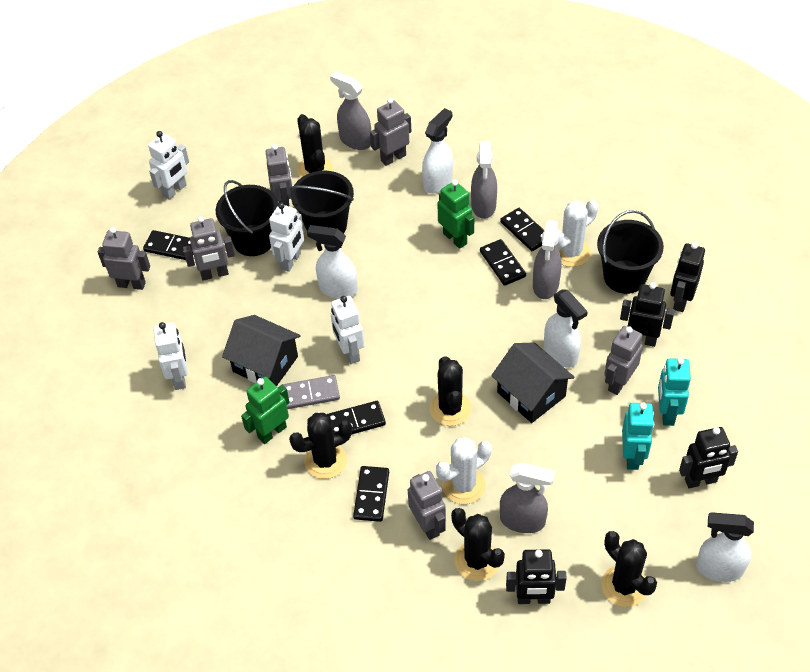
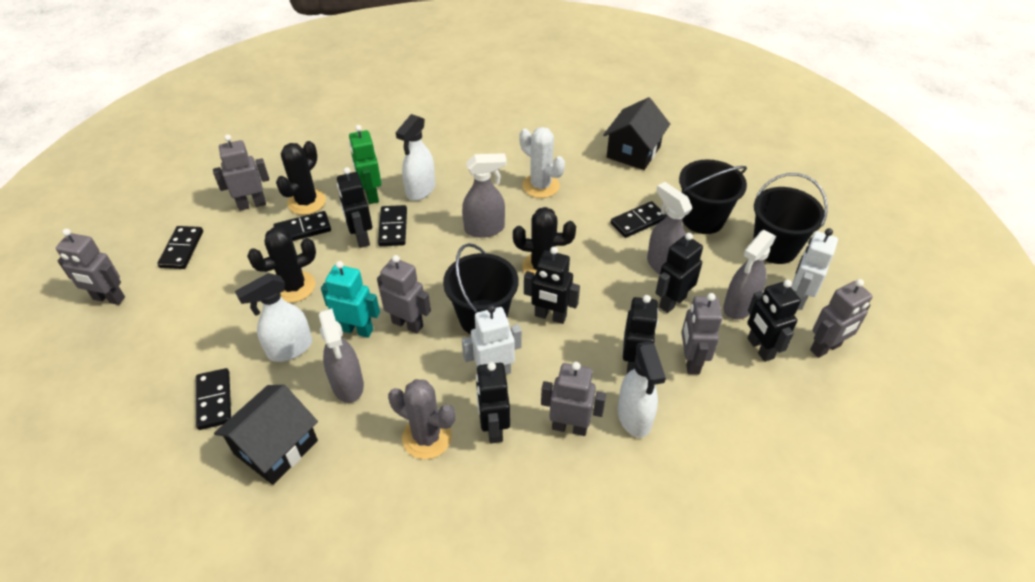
black cactus: [289,413,352,479] [297,114,333,178] [430,356,472,426] [451,508,505,581] [601,531,657,607] = 5 -> [247,227,316,303] [276,141,326,215] [513,207,576,276] = 3
black robot: [506,549,567,604] [620,282,675,347] [670,242,705,312] [679,427,738,488] = 4 -> [337,167,372,248] [476,362,510,443] [524,247,580,324] [623,295,659,374] [655,233,703,313] [747,280,801,362] = 6
green robot: [241,377,290,444] [437,180,474,249] = 2 -> [349,125,382,204] = 1
grey cactus: none = 0 -> [388,379,455,459] = 1
grey domino: [283,375,340,409] = 1 -> none = 0
turquoise robot: [622,403,654,470] [658,358,691,426] = 2 -> [321,261,380,338] = 1
white cactus: [436,437,491,504] [556,200,598,267] = 2 -> [519,127,565,198] = 1
white robot: [148,131,189,200] [153,322,188,390] [269,202,304,272] [331,296,364,364] = 4 -> [462,304,522,374] [791,228,838,310] = 2
white spray bottle: [307,225,358,299] [422,108,453,193] [544,290,588,368] [696,512,754,582] = 4 -> [235,273,312,362] [396,114,435,201] [618,341,666,438] = 3

